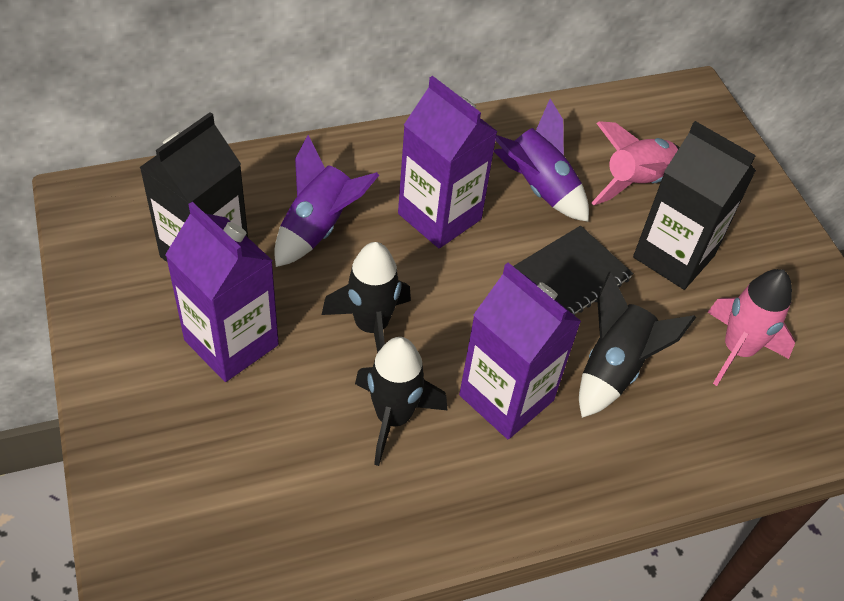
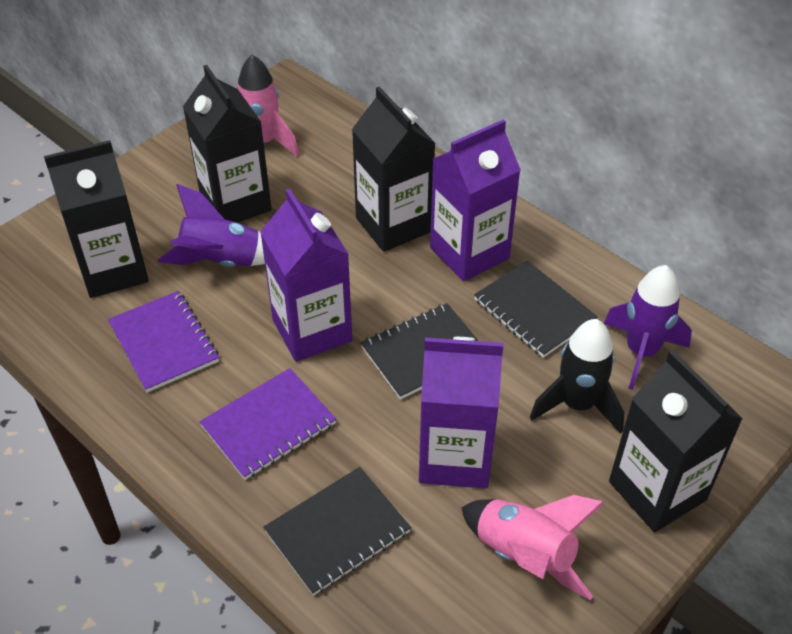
black carton: [139,112,248,262] [633,121,756,290] = 2 -> [44,140,149,298] [183,65,272,223] [352,86,436,252] [609,350,743,532] = 4
black notebook: [513,225,633,316] = 1 -> [263,467,411,596] [360,303,479,399] [474,261,598,358] = 3
black rocket: [322,242,411,353] [355,337,448,466] [579,272,696,418] = 3 -> [530,319,625,434] = 1
purple notebook: none = 0 -> [108,291,219,393] [199,368,336,480] = 2

